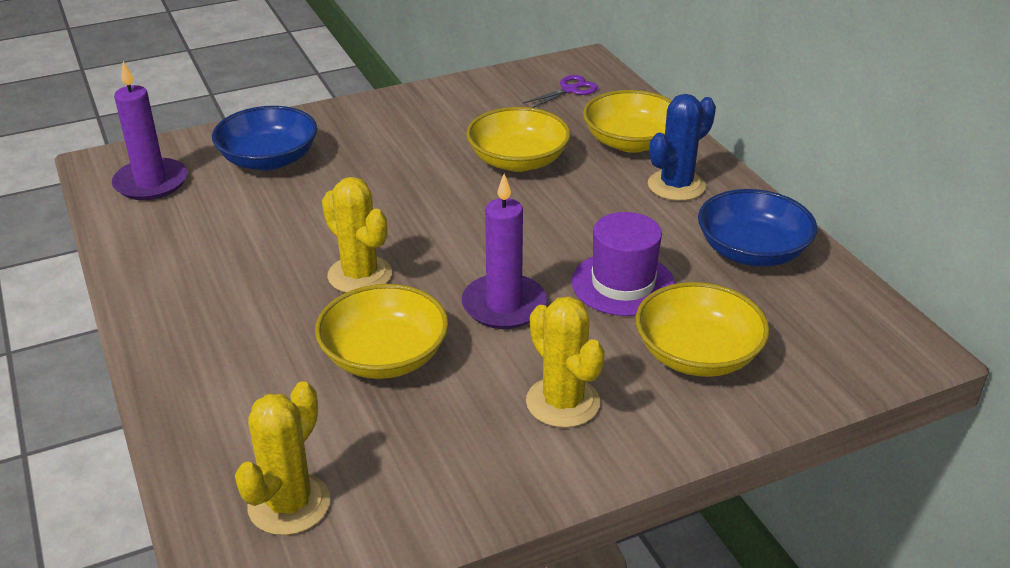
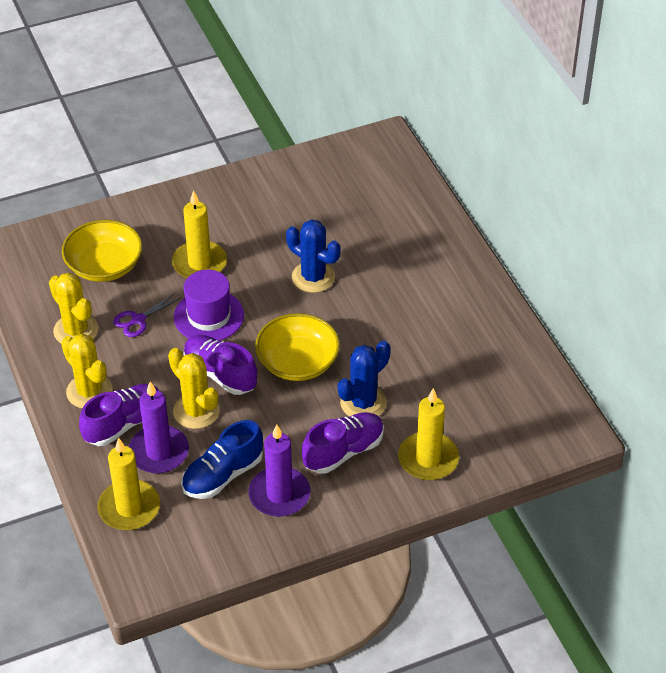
blue bowl: [212,106,318,171] [698,189,817,267] = 2 -> none = 0
blue cactus: [648,94,716,201] = 1 -> [286,219,340,293] [338,340,391,417] = 2
blue shoe: none = 0 -> [181,420,263,499] = 1
purple shoe: none = 0 -> [79,384,161,446] [183,335,257,395] [302,412,384,474] = 3
yellow bowl: [315,284,449,379] [466,107,571,172] [583,90,672,153] [636,282,770,377] = 4 -> [62,220,143,282] [255,313,340,381] = 2
yellow candle: none = 0 -> [97,438,160,530] [172,190,227,278] [398,388,459,480] = 3

